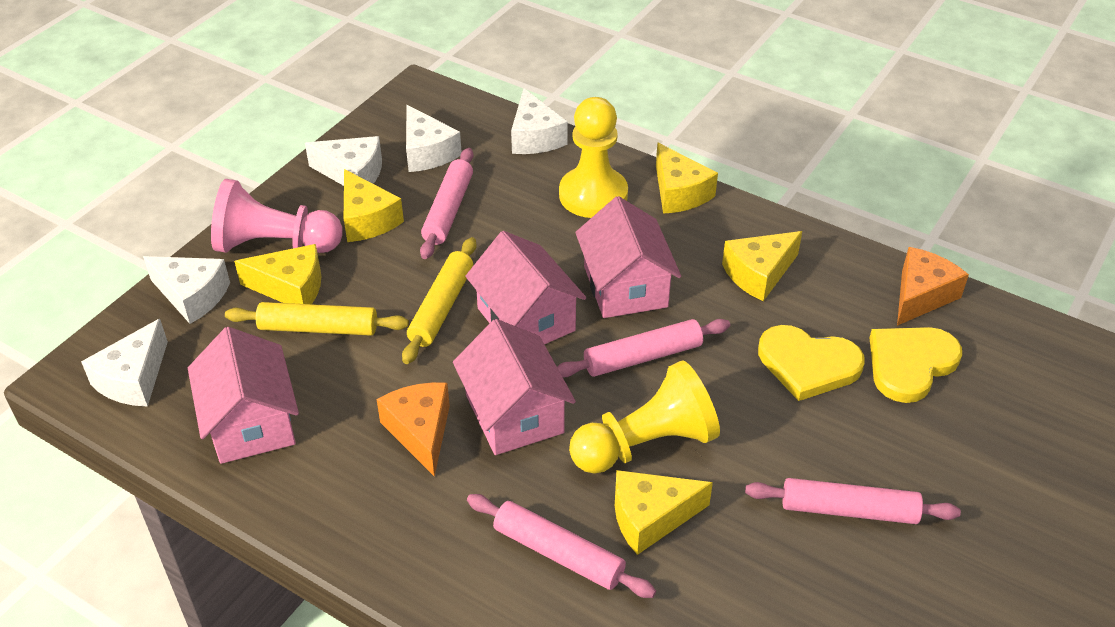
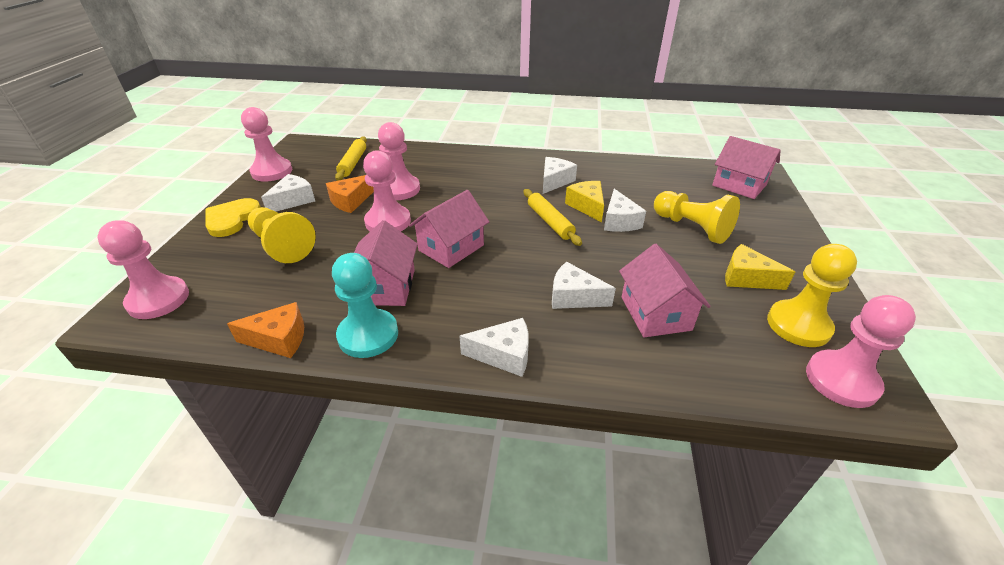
pink pawn: [211,179,343,253] = 1 -> [97,220,189,319] [241,107,292,182] [363,150,411,231] [378,122,420,200] [806,295,916,408] = 5
pink rolling pin: [420,148,473,259] [467,494,656,598] [557,319,730,377] [745,478,961,524] = 4 -> none = 0
turquoise pawn: none = 0 -> [332,253,398,358] = 1
yellow cheese: [234,244,321,304] [344,169,404,242] [615,470,713,555] [656,143,718,214] [722,231,802,301] = 5 -> [565,181,604,222] [725,244,795,290] = 2
yellow heart: [758,325,865,401] [869,327,962,403] = 2 -> [205,198,261,237] = 1
yellow pawn: [559,97,628,218] [569,360,720,474] = 2 -> [248,207,316,263] [654,191,740,244] [767,244,857,347] = 3

